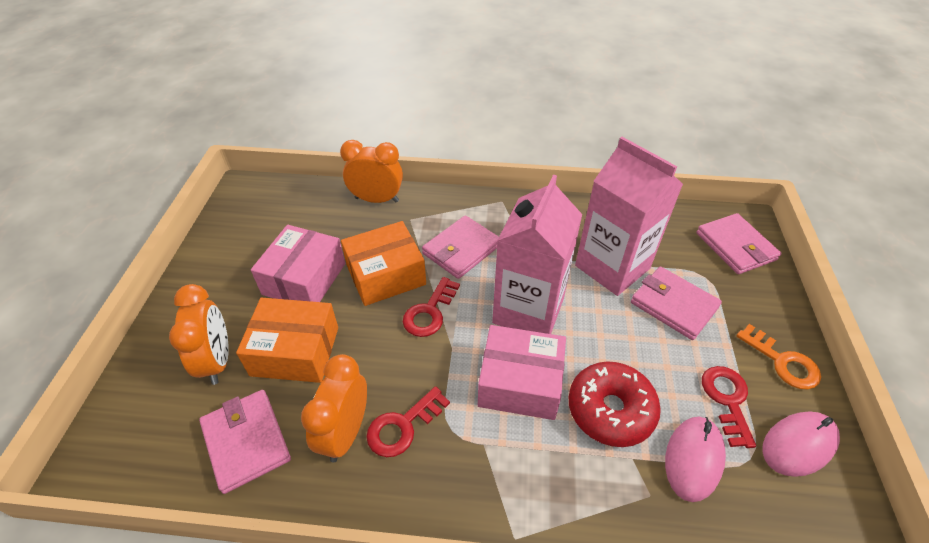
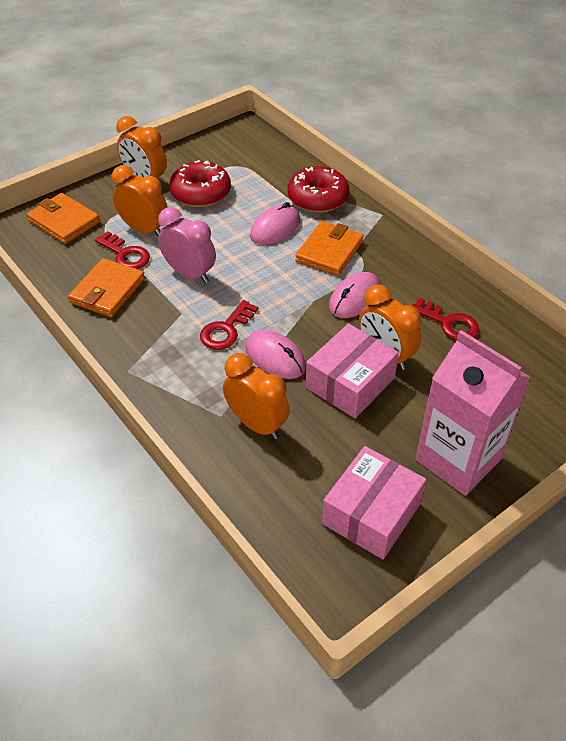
orange box: [236,298,338,383] [341,221,426,306] = 2 -> none = 0
orange clock: [169,284,229,385] [301,354,367,462] [340,140,403,203] = 3 -> [112,165,167,237] [116,116,167,181] [223,353,290,439] [359,284,421,370] = 4
orange key: [736,324,821,389] = 1 -> none = 0
orange wallet: none = 0 -> [27,193,100,244] [68,258,145,317] [295,221,364,276] = 3
pink carton: [492,175,583,334] [575,137,683,296] = 2 -> [415,330,531,496] = 1
pink clock: none = 0 -> [158,207,216,283] = 1
pink mouse: [665,417,726,502] [762,412,840,477] = 2 -> [245,330,306,379] [250,202,300,245] [329,272,380,318] = 3
pink wallet: [199,390,291,494] [422,215,499,279] [631,267,722,340] [696,213,781,274] = 4 -> none = 0
red donut: [569,361,661,447] = 1 -> [169,160,231,207] [287,166,349,213] = 2

